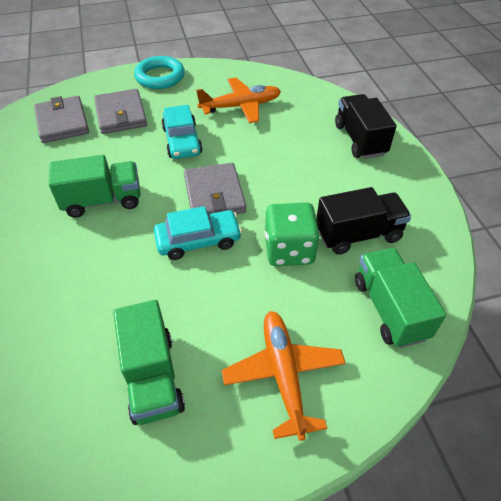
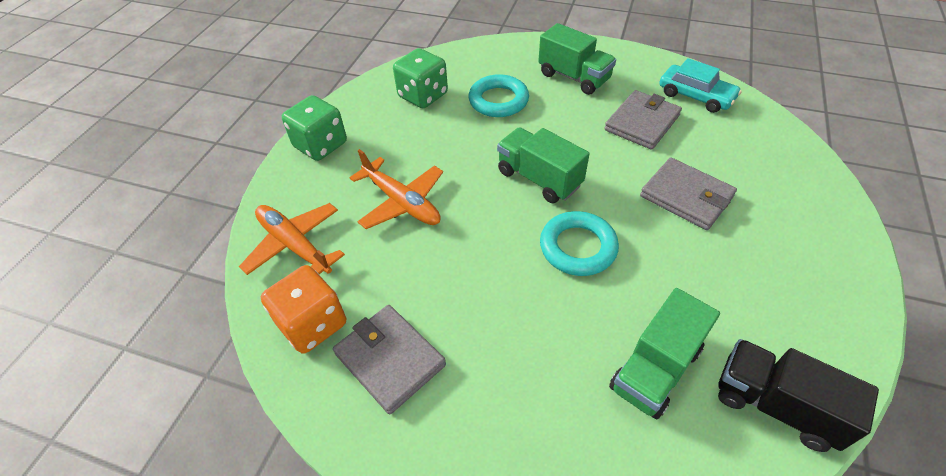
black truck: [316,187,411,255] [335,94,397,159] = 2 -> [718,339,879,452] = 1
green dice: [265,202,320,266] = 1 -> [282,95,347,161] [393,48,448,108] = 2
orange dice: none = 0 -> [261,265,346,354] = 1
turquoise car: [154,206,242,260] [161,105,203,159] = 2 -> [659,58,742,113] = 1
turquoise ring: [134,56,185,89] = 1 -> [468,74,529,117] [540,211,619,276] = 2

